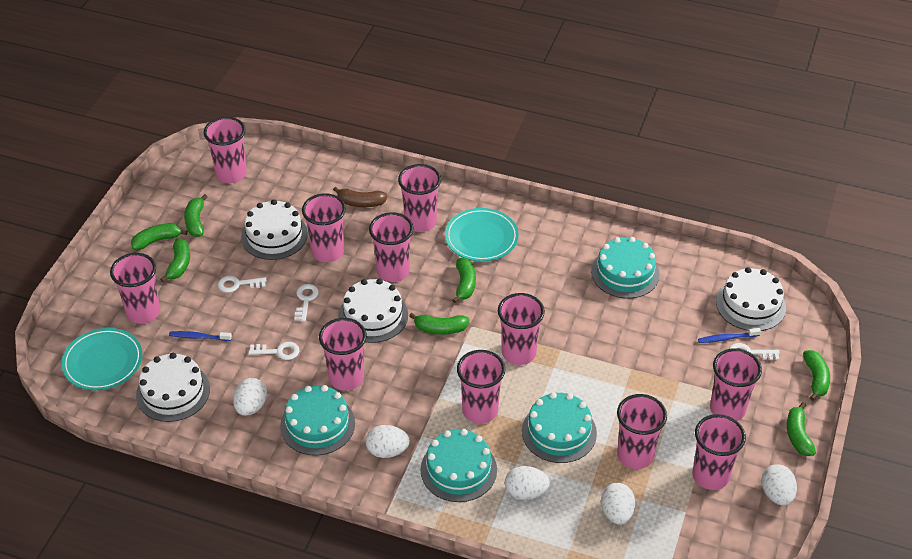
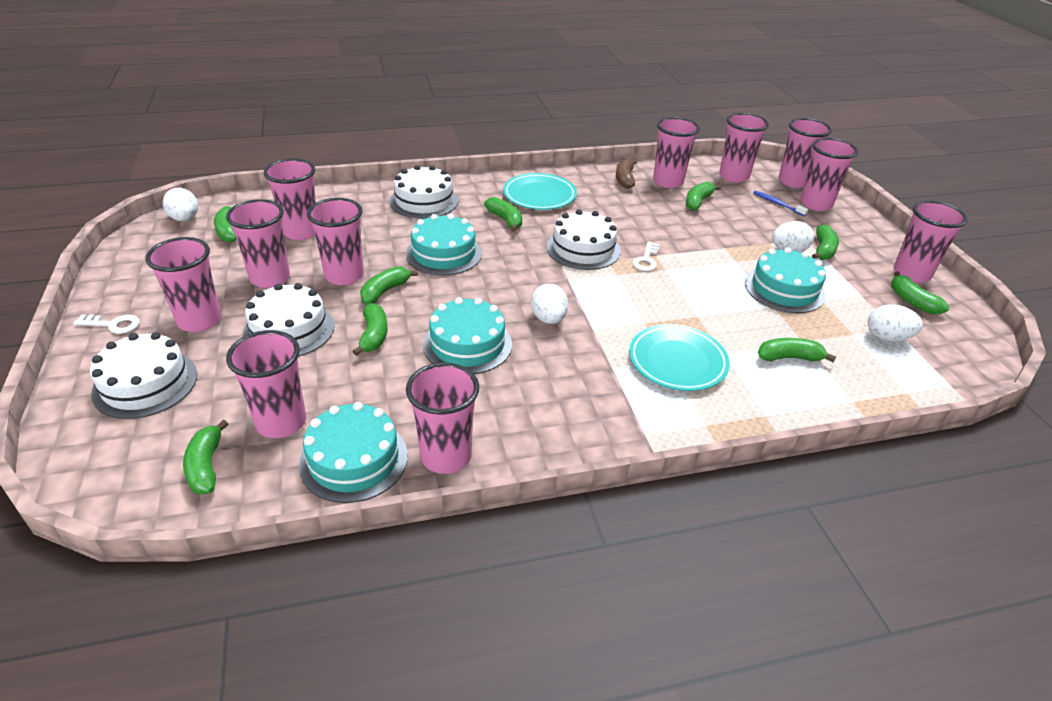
blue toothbrush: [169,331,232,341] [698,328,761,343] = 2 -> [753,191,808,216] = 1
green banana: [131,223,188,250] [160,238,190,282] [184,194,207,237] [409,313,469,335] [452,258,476,303] [786,402,816,456] [803,350,830,401] = 7 -> [183,420,228,495] [214,204,237,242] [352,303,387,356] [360,266,418,304] [484,197,522,232] [686,181,721,211] [758,338,836,362] [812,224,839,260] [891,271,950,314] = 9
white egg: [233,378,267,416] [366,425,410,458] [505,466,550,500] [601,483,635,525] [761,464,797,506] = 5 -> [163,188,198,221] [531,284,568,324] [772,221,814,252] [868,304,923,342] = 4
white key: [218,276,267,293] [249,342,300,360] [294,284,319,322] [729,343,780,360] = 4 -> [73,314,140,334] [632,242,659,271] = 2

